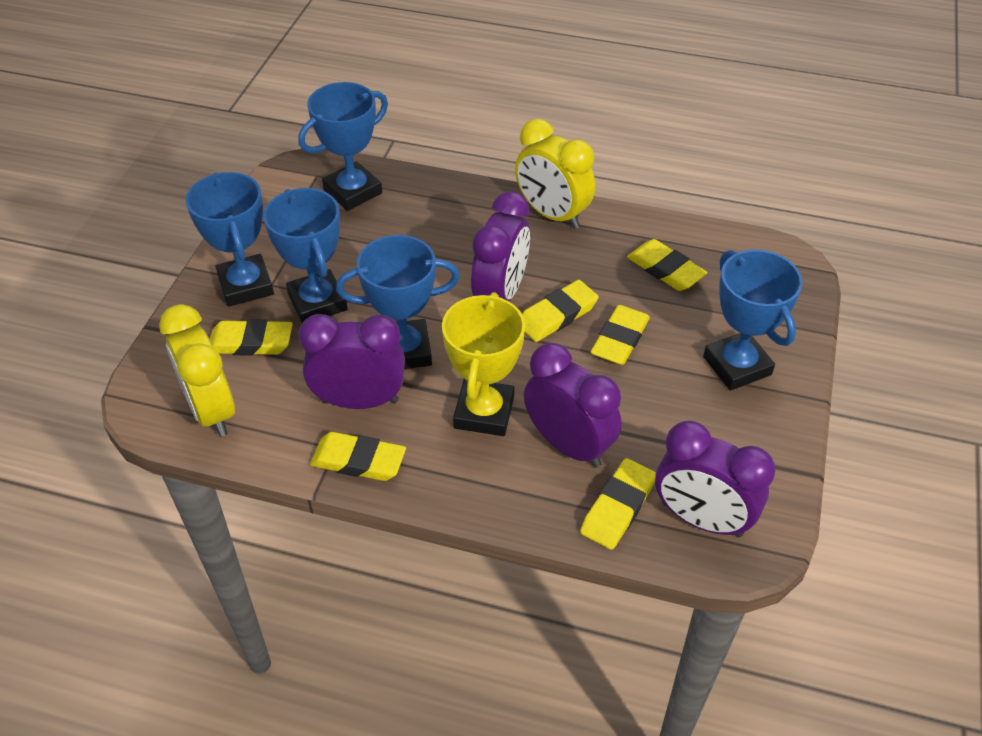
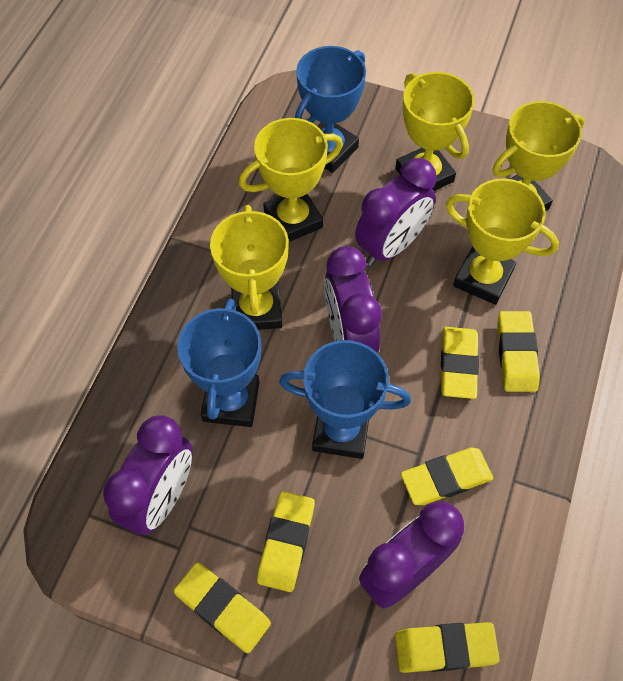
blue trophy: [186,172,274,307] [263,188,348,323] [299,82,388,211] [336,235,460,369] [703,250,803,391] = 5 -> [177,299,261,427] [279,340,411,459] [295,46,366,173] = 3
yellow clock: [159,304,235,437] [515,119,595,229] = 2 -> none = 0
yellow trophy: [442,292,525,436] = 1 -> [210,205,289,330] [239,118,343,242] [395,72,475,191] [446,178,559,305] [493,101,585,211] = 5

